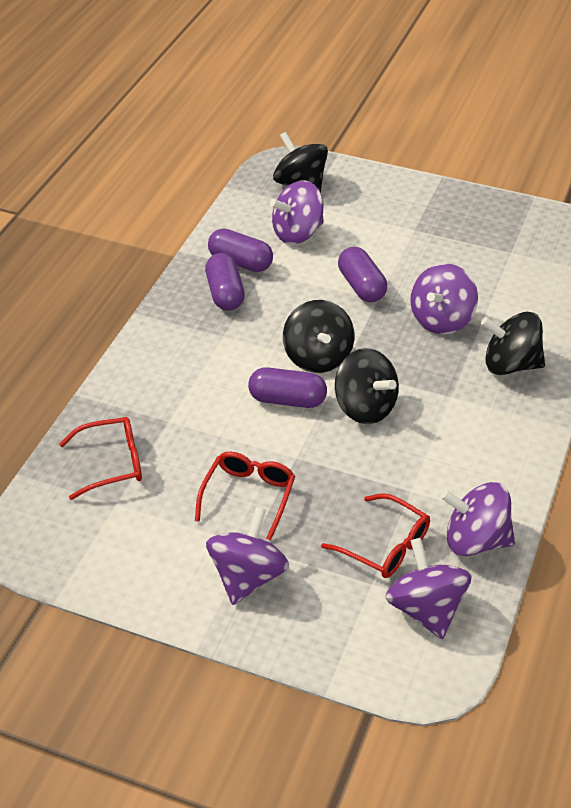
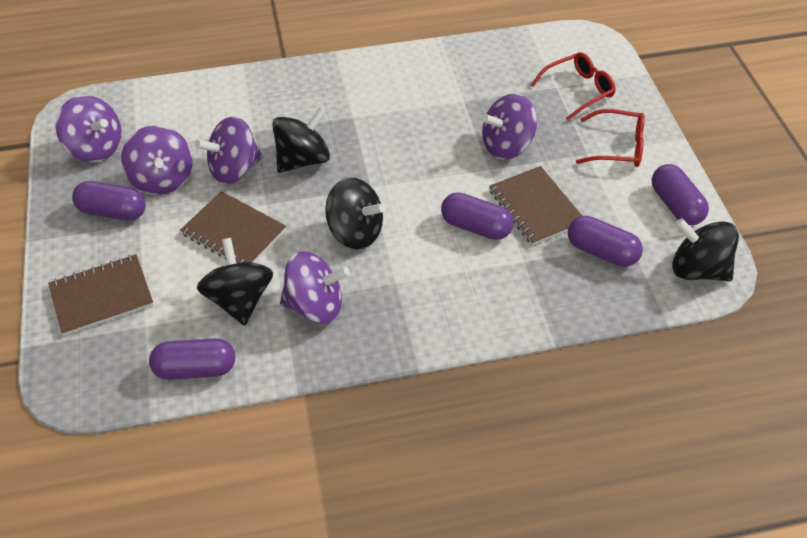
brown notebook: none = 0 -> [48,254,153,336] [180,191,286,263] [489,166,582,245] = 3
purple capsule: [205,253,245,311] [208,229,273,272] [248,367,327,408] [338,247,387,302] = 4 -> [72,181,146,221] [149,338,235,380] [441,192,514,240] [568,216,643,267] [652,164,709,225] = 5
red glasses: [59,417,142,500] [195,452,295,541] [321,493,430,578] = 3 -> [531,52,616,121] [576,109,645,167] = 2

